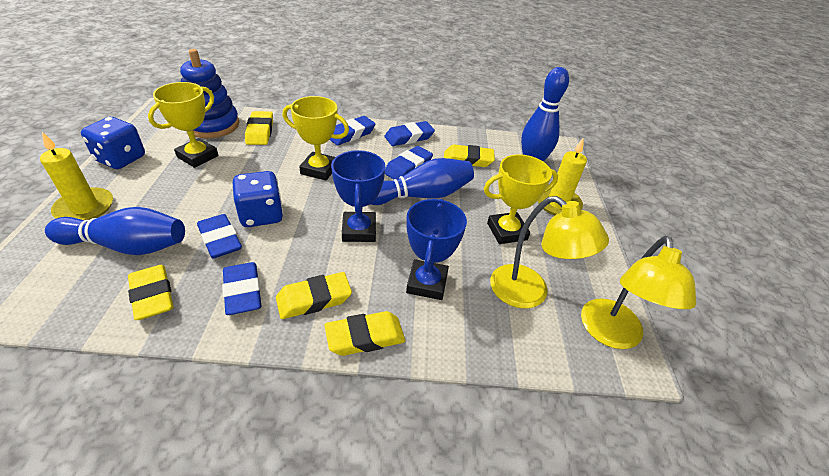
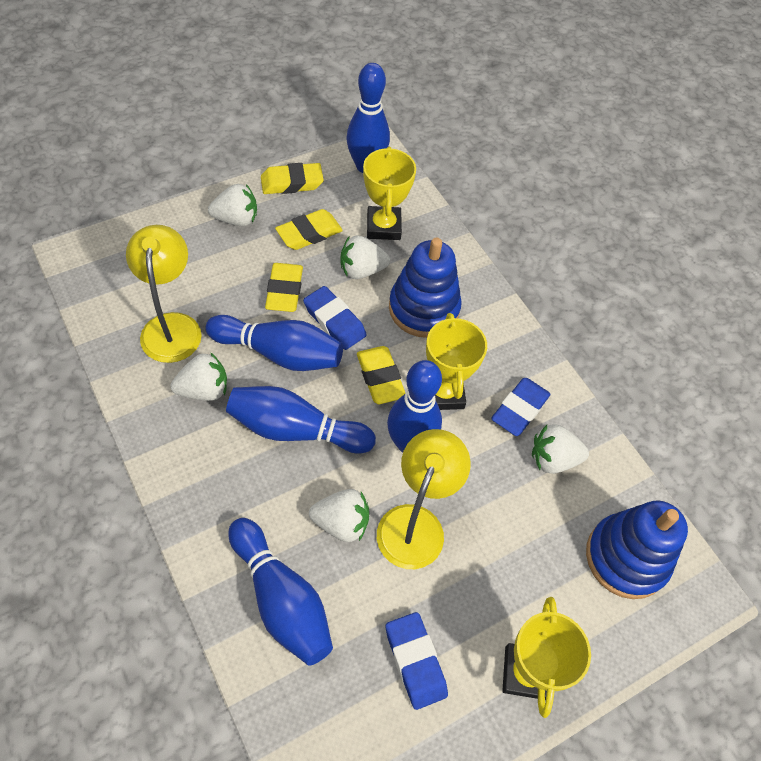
blue bowling pin: [45,207,185,255] [371,158,474,205] [521,67,569,162] = 3 -> [206,315,343,371] [226,386,376,453] [228,518,333,666] [347,63,390,173] [387,360,442,453] = 5
blue dice: [81,117,145,169] [233,171,283,227] = 2 -> none = 0
blue eraser: [197,214,242,258] [222,262,261,315] [330,116,376,145] [384,121,435,146] [385,146,433,180] = 5 -> [303,286,367,350] [386,612,448,710] [491,378,551,436] = 3
blue stacking toy: [180,49,239,138] = 1 -> [389,237,462,338] [586,501,688,599] = 2
blue trophy: [331,150,385,242] [406,199,467,300] = 2 -> none = 0
white strawberry: none = 0 -> [170,352,227,401] [208,184,257,226] [309,489,369,542] [340,235,390,279] [532,424,589,474] = 5
yellow candle: [40,132,113,220] [538,139,587,215] = 2 -> none = 0
yellow eraser: [128,265,174,320] [245,111,273,145] [276,272,352,319] [325,311,405,356] [444,144,495,167] = 5 -> [261,163,324,194] [265,263,303,312] [275,209,343,250] [357,346,405,404] = 4

